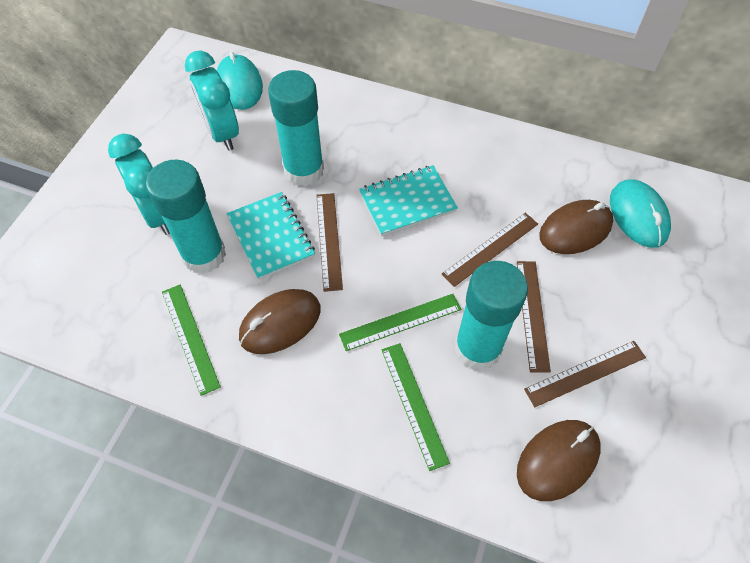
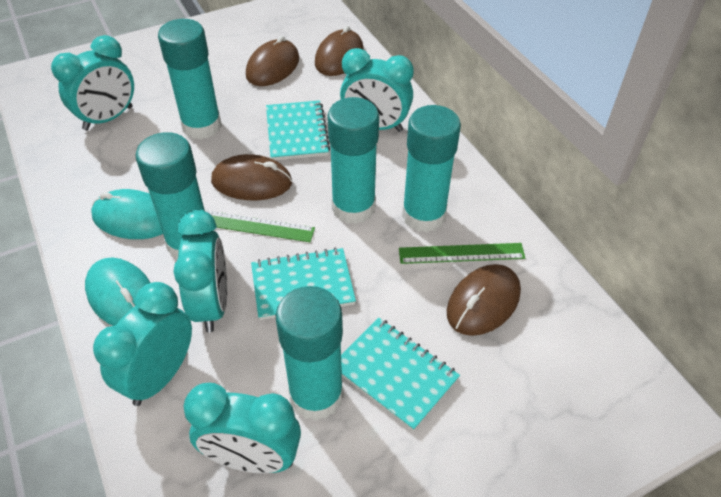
brown mouse: [239,289,320,354] [517,420,601,501] [539,200,613,254] = 3 -> [211,154,292,200] [246,36,299,86] [315,26,364,76] [447,264,521,336] = 4
brown ruler: [317,193,343,292] [442,213,538,287] [517,261,551,373] [524,341,646,407] = 4 -> none = 0
green ruler: [162,285,221,396] [339,294,461,351] [382,343,450,471] = 3 -> [205,210,315,242] [399,243,525,264] = 2
turquoise clock: [108,133,170,235] [185,50,239,151] = 2 -> [51,35,134,131] [93,282,192,406] [173,209,227,333] [184,383,301,473] [340,48,414,132] = 5
turquoise glue stick: [146,160,226,274] [268,70,324,186] [455,261,528,370] = 3 -> [136,132,205,259] [158,19,222,140] [276,286,344,421] [328,97,379,224] [402,105,461,232] = 5
turquoise notebook: [227,192,315,280] [359,165,458,236] = 2 -> [251,248,356,320] [266,101,330,161] [341,318,460,431] = 3

